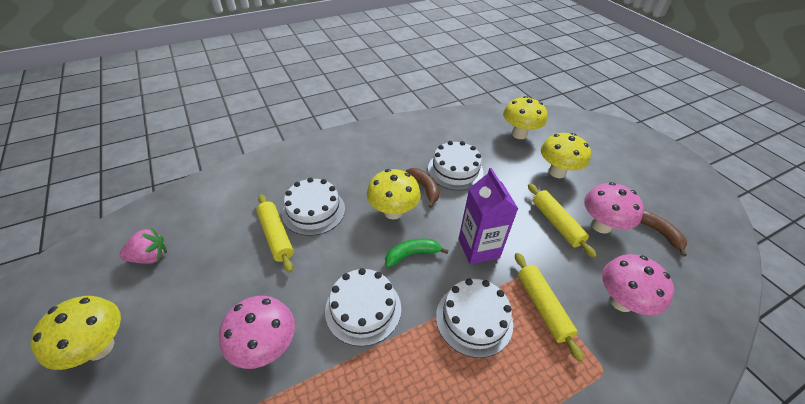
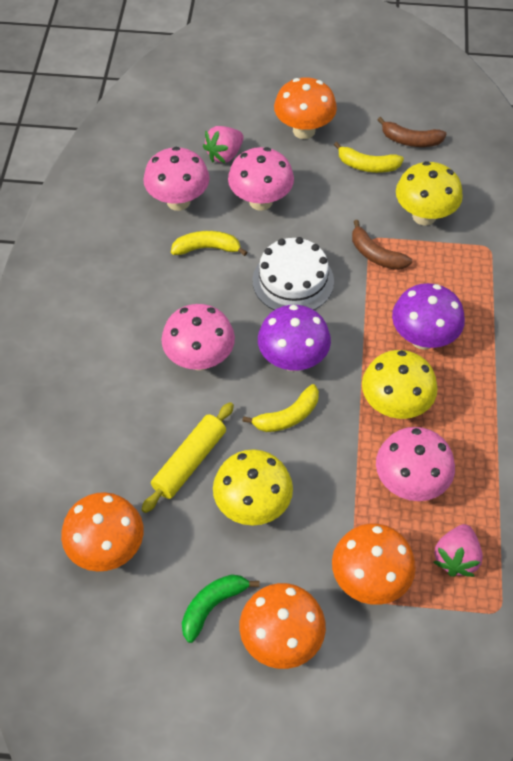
orange mushroom: none = 0 -> [61,492,144,572] [239,583,326,669] [274,77,337,139] [332,523,416,605] = 4
pink mushroom: [219,296,295,369] [584,182,644,234] [602,254,674,315] = 3 -> [143,147,210,211] [161,304,235,370] [228,147,294,211] [376,427,455,501] = 4
pink strawberry: [120,227,167,264] = 1 -> [203,126,244,164] [433,524,483,577] = 2
purple carton: [458,168,518,264] = 1 -> none = 0
purple mushroom: none = 0 -> [258,305,331,371] [392,283,465,350] = 2
white cake: [282,177,345,236] [325,268,401,346] [428,141,484,190] [436,278,513,358] = 4 -> [252,237,334,310] = 1
yellow banana: none = 0 -> [171,231,248,256] [242,384,319,432] [334,142,404,173] = 3
yellow mushroom: [30,296,121,370] [367,169,421,220] [503,96,547,139] [541,133,591,178] = 4 -> [213,449,293,526] [362,350,438,419] [396,161,463,226] = 3
yellow rolling pin: [256,194,294,273] [515,253,584,362] [528,183,597,258] = 3 -> [141,402,234,513] = 1

